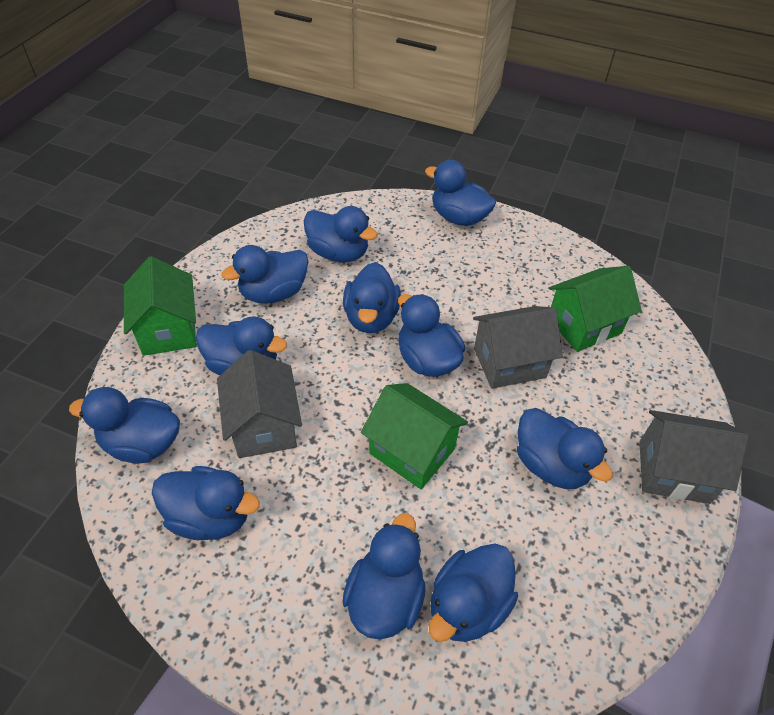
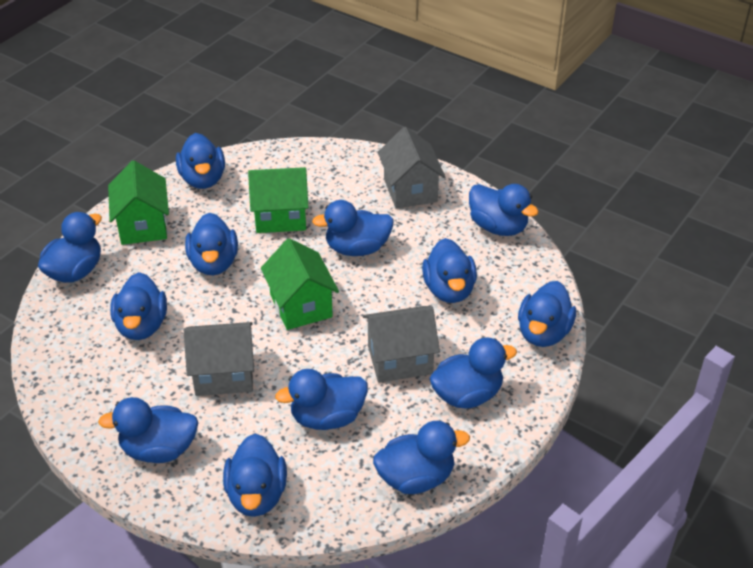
blue duck: [69,387,180,464] [152,466,260,540] [196,316,287,375] [221,245,309,304] [304,206,378,262] [342,513,426,640] [343,262,401,333] [398,294,465,377] [425,160,496,226] [429,544,518,642] [517,408,613,489] = 11 -> [38,212,102,283] [98,397,198,463] [110,272,167,340] [176,133,225,189] [185,213,238,275] [223,434,287,517] [275,369,368,430] [312,200,394,256] [373,421,470,494] [422,238,477,303] [430,338,517,409] [469,184,539,236] [518,281,576,347] = 13

